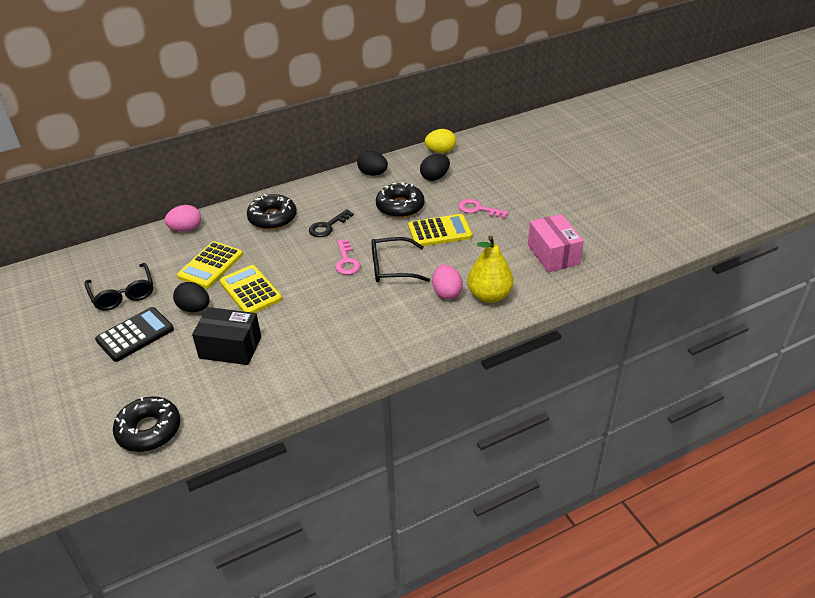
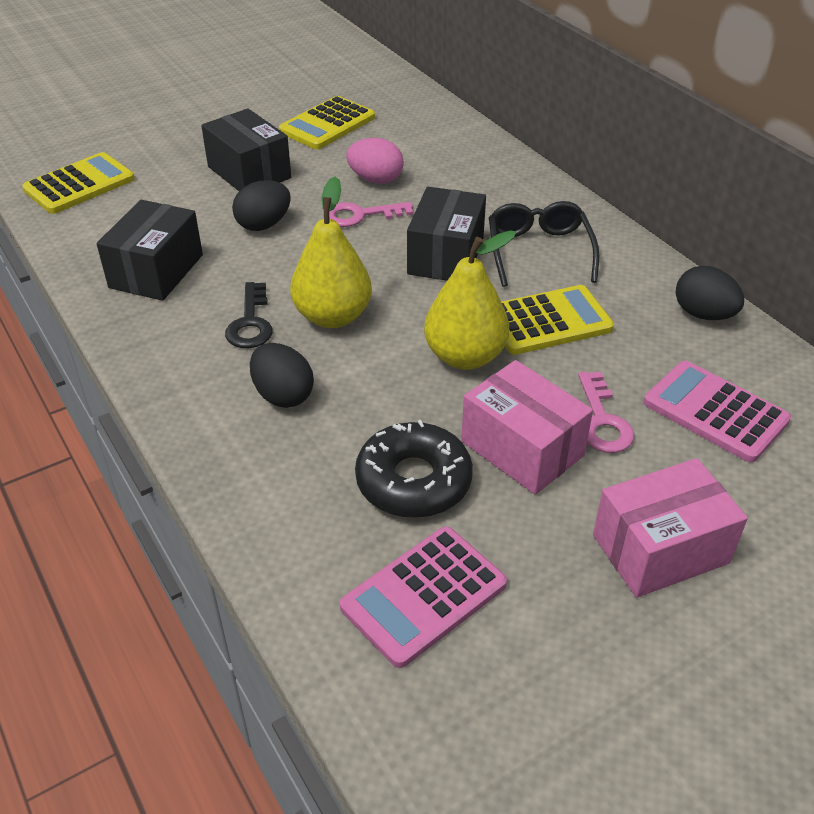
black box: [192,307,261,365] = 1 -> [96,200,203,301] [201,108,291,191] [407,187,486,281] = 3
black calculator: [95,307,174,362] = 1 -> none = 0
black donut: [113,396,181,452] [247,194,297,230] [376,182,425,218] = 3 -> [355,420,473,518] = 1
black glasses: [85,263,153,311] [371,237,430,282] = 2 -> [489,201,599,287] = 1
pink box: [528,214,584,272] = 1 -> [461,360,593,495] [593,458,748,598] = 2
pink calculator: none = 0 -> [340,527,507,668] [644,361,791,462] = 2
pink egg: [165,205,201,232] [432,265,463,299] = 2 -> [346,138,404,184] = 1
yellow egg: [425,129,456,153] = 1 -> none = 0
yellow pear: [467,236,514,303] = 1 -> [290,177,372,328] [424,230,516,370] = 2

